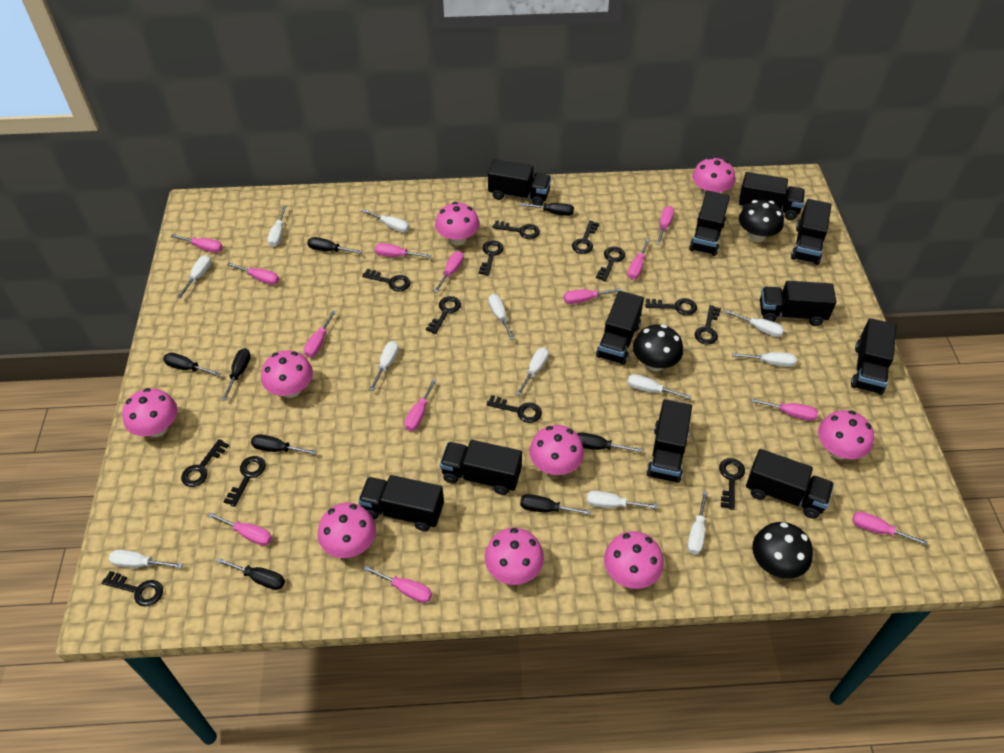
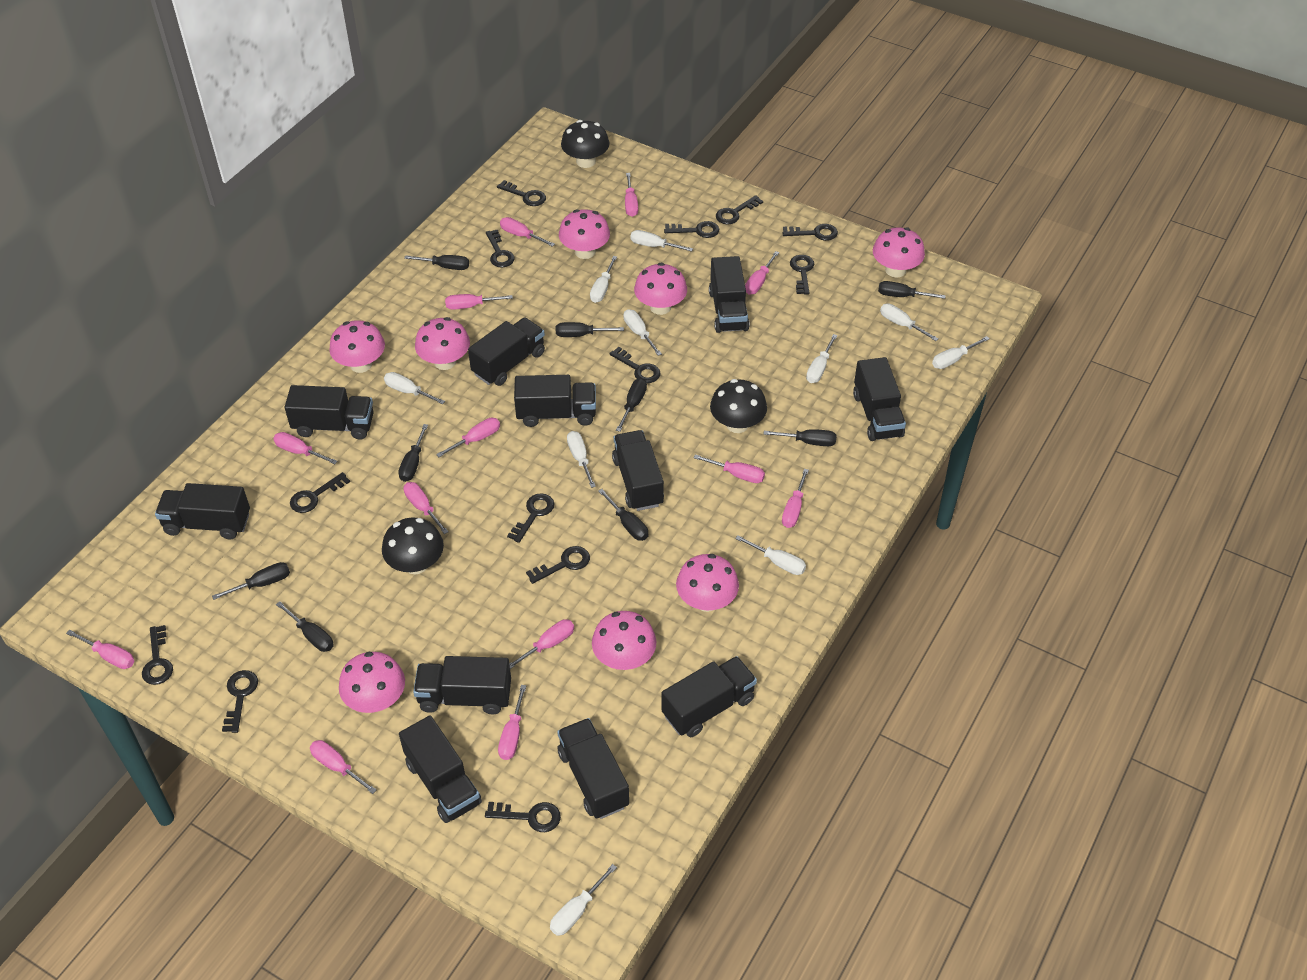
black screwdriver: [163,353,221,376] [216,558,285,590] [222,348,251,401] [251,434,317,455] [307,237,362,254] [519,203,574,216] [520,494,591,515] [577,432,642,452] = 8 -> [212,562,290,600] [276,601,334,652] [398,424,428,482] [404,255,469,270] [556,322,624,337] [598,489,648,541] [616,378,647,432] [763,429,836,446] [878,281,946,299] = 9
pink mushroom: [122,388,177,437] [261,350,313,398] [318,503,376,558] [435,202,480,246] [485,528,544,585] [529,425,584,475] [604,531,664,589] [692,157,735,197] [818,410,874,459] = 9 -> [329,320,385,373] [339,652,405,713] [415,317,470,370] [559,209,610,259] [592,611,656,670] [634,263,687,315] [676,554,739,612] [873,227,925,278] = 8
white screwdriver: [109,550,183,568] [177,255,211,298] [268,206,287,247] [361,209,409,232] [369,341,399,391] [488,294,514,340] [516,347,549,395] [587,491,658,509] [627,374,691,399] [687,491,708,554] [724,309,784,337] [732,352,797,367] = 12 -> [384,372,445,404] [550,864,617,936] [567,431,596,488] [590,256,617,303] [624,309,662,356] [630,230,693,252] [735,535,806,575] [806,334,838,383] [880,304,938,341] [932,336,989,369] = 10

